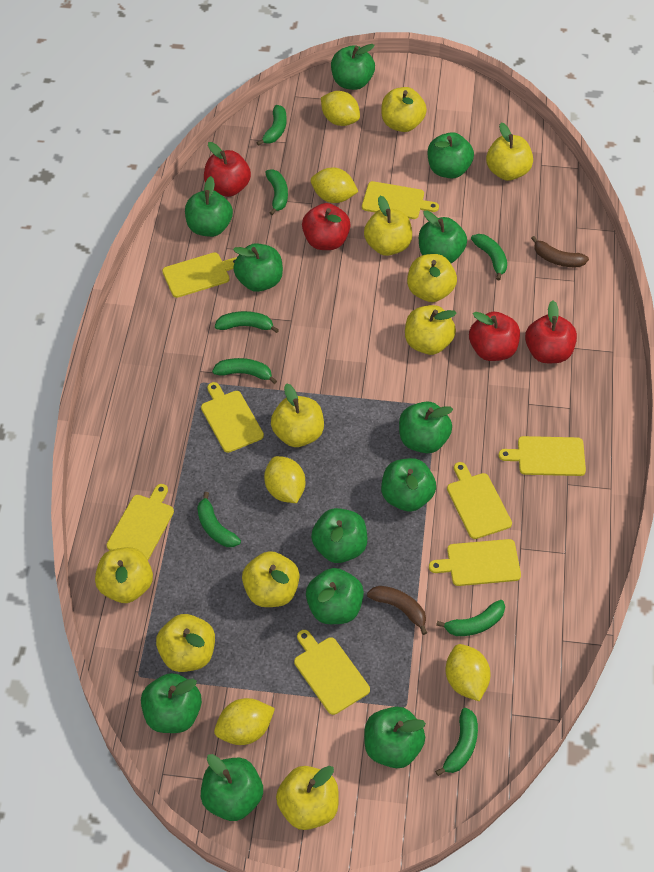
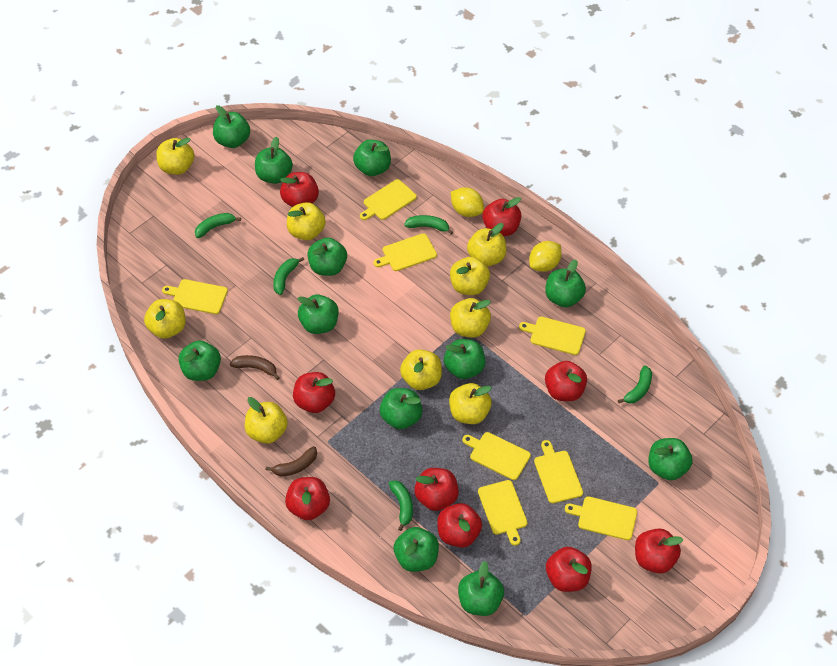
green banana: [197,492,241,547] [212,358,277,384] [215,311,279,333] [256,105,287,146] [265,169,288,215] [435,708,478,776] [436,600,505,636] [471,234,507,280] = 8 -> [195,213,241,238] [273,257,304,295] [389,480,413,531] [404,215,453,235] [618,366,652,404] = 5
red apple: [204,142,251,197] [302,203,351,250] [469,312,520,361] [525,300,577,363] = 4 -> [280,172,319,207] [285,477,330,520] [293,372,335,413] [414,468,459,511] [437,503,482,548] [482,197,522,236] [545,361,587,401] [546,547,592,592] [635,528,684,574] = 9
yellow apple: [95,547,153,603] [156,614,215,672] [242,551,300,607] [271,383,324,447] [276,766,339,830] [364,196,412,256] [381,87,427,132] [405,305,457,355] [407,254,457,302] [486,123,533,181] = 10 -> [144,299,186,339] [156,138,194,175] [245,397,288,444] [287,202,326,240] [400,349,442,390] [449,383,492,424] [450,257,490,295] [450,298,491,338] [467,223,506,266] = 9
yellow lemon: [214,698,275,745] [264,456,305,503] [311,167,358,203] [321,91,360,126] [446,644,490,701] = 5 -> [451,187,484,217] [529,241,562,272] = 2

